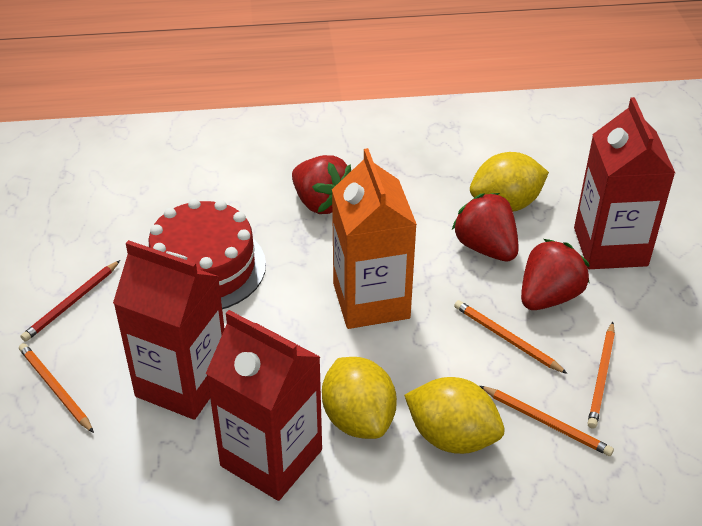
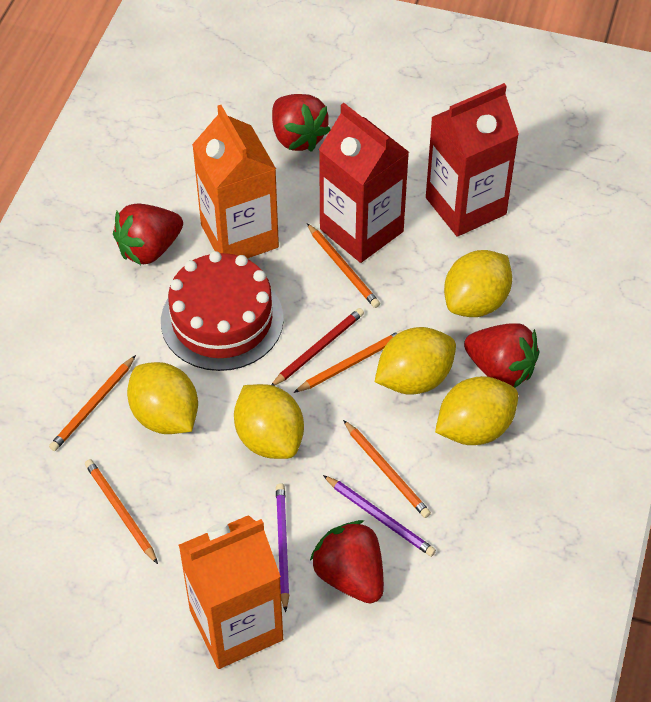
orange carton: [332,148,417,329] = 1 -> [179,515,283,669] [192,105,279,259] = 2
orange pencil: [19,343,94,433] [454,300,568,374] [480,386,614,456] [587,322,615,429] = 4 -> [49,355,136,451] [85,459,158,564] [293,330,402,393] [307,223,380,308] [343,420,431,518] = 5
purple pencil: none = 0 -> [276,483,289,612] [323,475,436,557] = 2
red carton: [113,240,225,420] [206,310,322,501] [574,97,675,269] = 3 -> [319,103,409,263] [426,83,519,237] = 2
red strawberry: [292,155,351,214] [452,193,519,262] [521,239,590,310] = 3 -> [113,204,183,265] [272,94,331,152] [310,520,384,603] [464,323,539,388] = 4
yellow lemon: [322,357,397,439] [404,377,505,454] [470,152,549,211] = 3 -> [127,362,198,434] [234,384,304,459] [375,327,456,395] [435,376,518,445] [444,250,512,317] = 5

